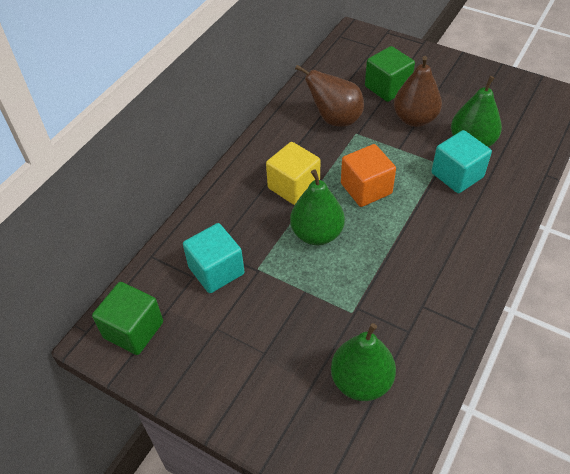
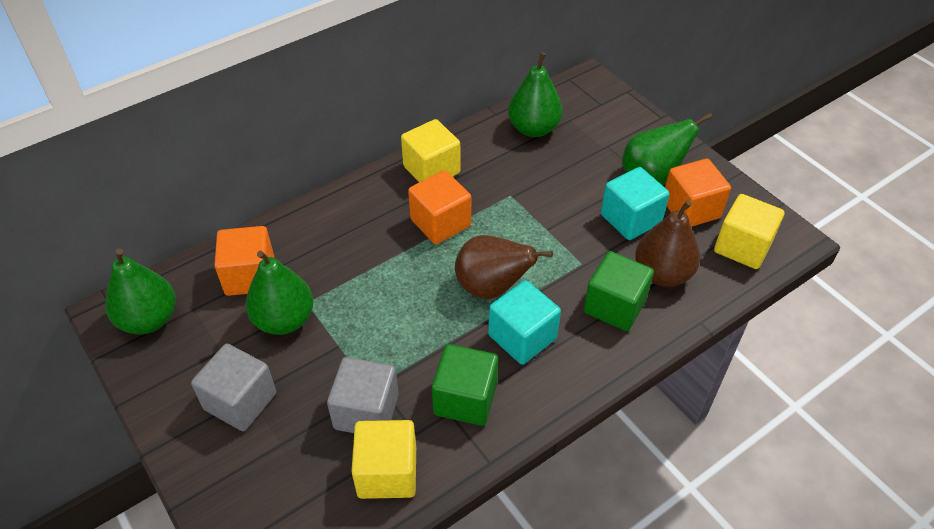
green pear: [290,169,345,245] [331,323,396,401] [451,76,502,147] = 3 -> [105,249,176,334] [246,251,314,335] [508,52,562,137] [622,113,712,185] = 4
grey cube: none = 0 -> [191,344,276,431] [327,357,399,433] = 2
orange cube: [341,144,396,207] = 1 -> [214,226,274,296] [408,170,471,244] [665,159,731,227] = 3
yellow cube: [266,142,321,205] = 1 -> [351,420,416,499] [401,119,461,182] [714,194,784,269] = 3

